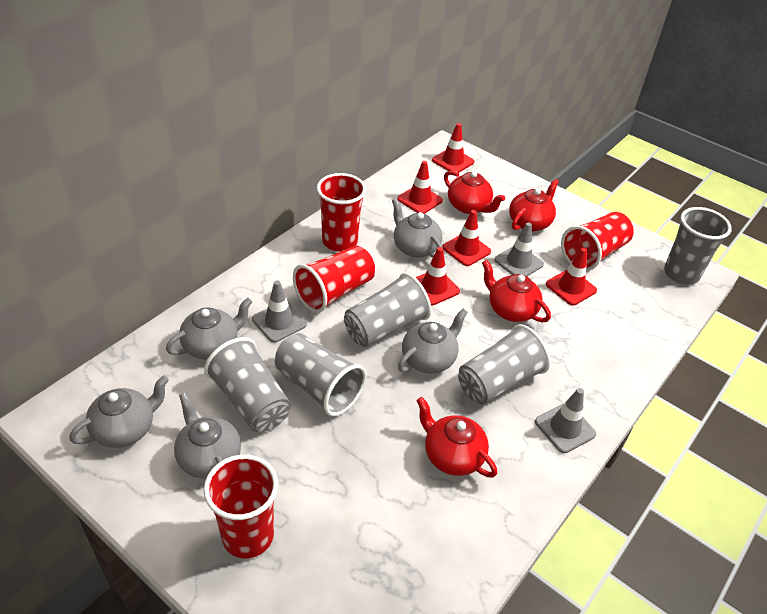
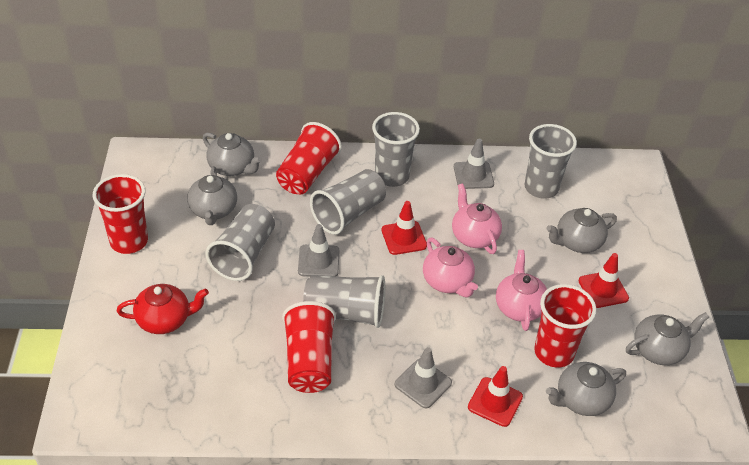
pink teapot: none = 0 -> [423,238,478,298] [452,183,502,254] [496,250,547,331] = 3
red teapot: [416,397,497,478] [444,171,505,214] [482,260,551,322] [509,179,559,232] = 4 -> [117,284,209,334] = 1
red traffic cone: [397,161,443,214] [415,247,460,306] [432,123,474,173] [442,210,491,266] [546,248,597,305] = 5 -> [381,201,427,255] [468,366,523,427] [579,253,629,308] = 3

